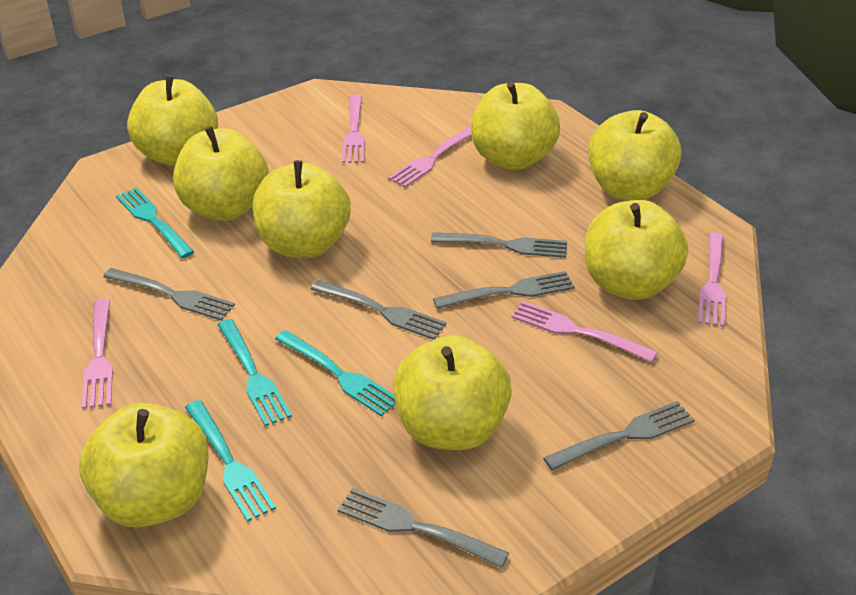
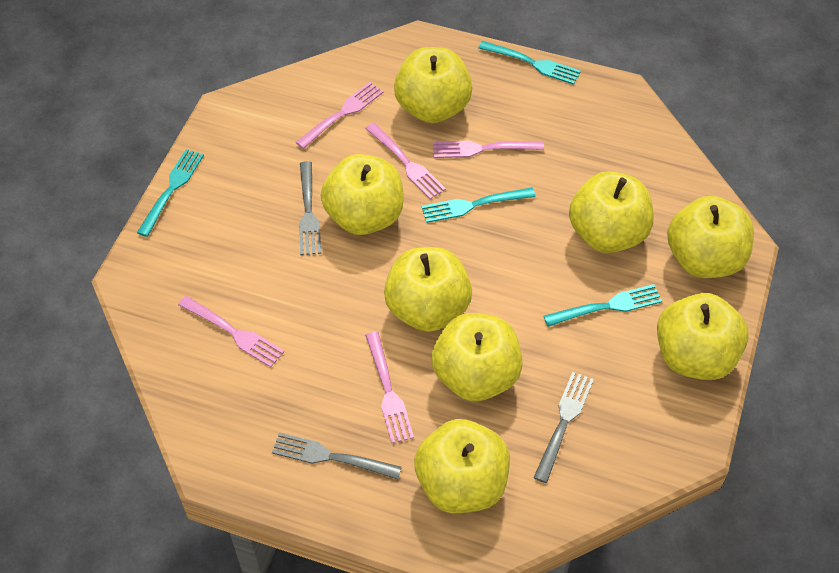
grey fork: [103,268,235,321] [311,280,446,340] [338,488,509,568] [431,232,567,258] [433,271,575,309] [543,401,695,471] = 6 -> [272,432,402,480] [299,161,321,255] [533,372,594,483] = 3

